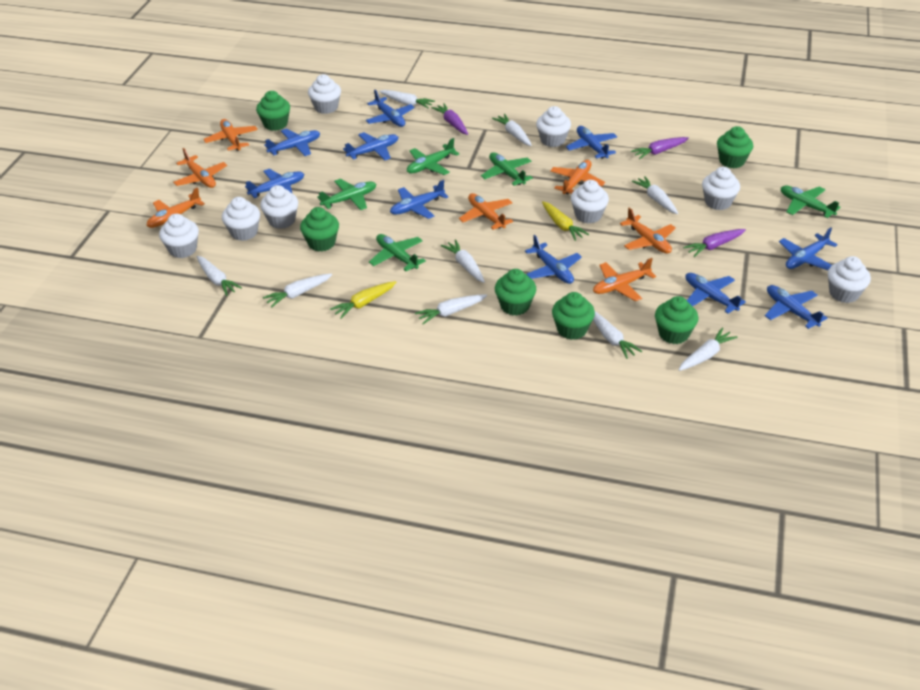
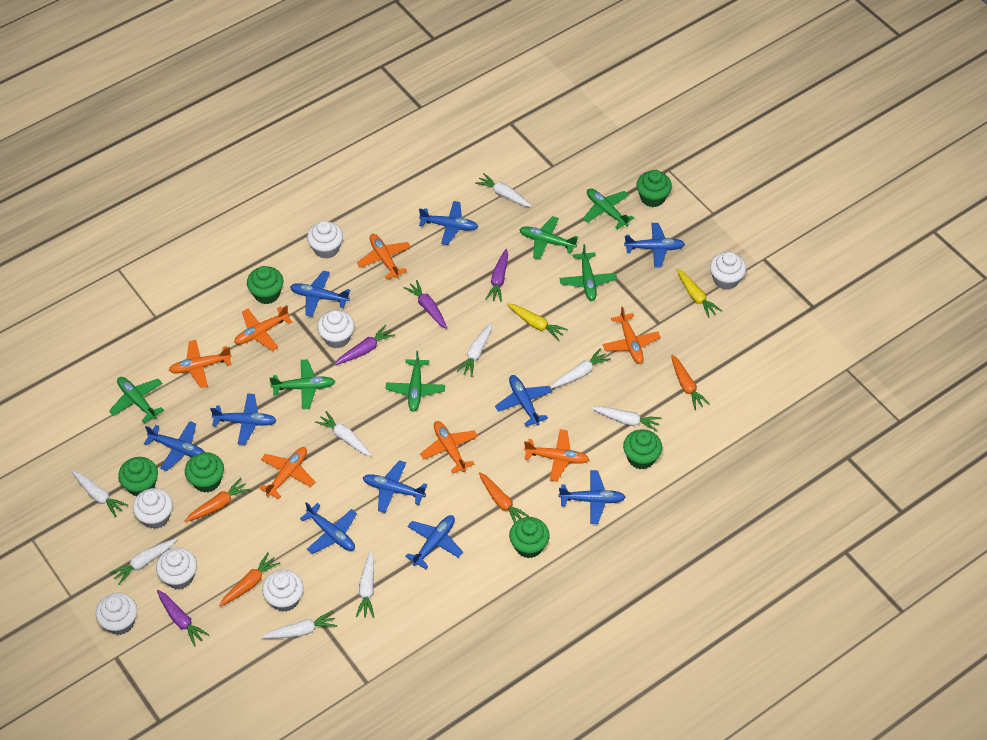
green plane: [317,179,376,210] [369,234,426,271] [407,138,459,175] [481,152,533,186] [781,186,841,218] = 5 -> [109,377,164,423] [269,359,335,409] [385,351,445,412] [519,216,578,260] [559,244,617,301] [583,188,634,229] = 6
orange carrot: none = 0 -> [185,478,251,522] [219,553,280,606] [479,472,530,523] [671,355,710,410] = 4
purple carrot: [431,103,468,135] [631,137,689,159] [683,229,746,257] = 3 -> [157,590,209,646] [335,325,395,365] [403,280,447,329] [486,249,508,302] = 4
white cupcake: [159,214,199,258] [222,197,260,241] [260,185,298,229] [308,74,341,114] [536,106,571,147] [571,180,609,223] [702,167,740,210] [828,256,871,303] = 8 -> [96,593,137,635] [133,488,173,529] [156,548,197,589] [262,570,303,612] [307,221,343,259] [317,310,354,348] [710,252,746,290] = 7

